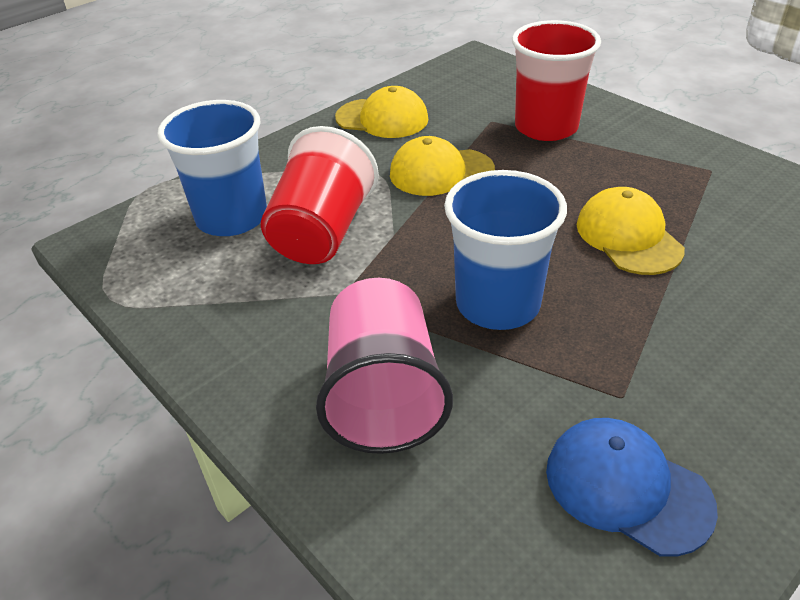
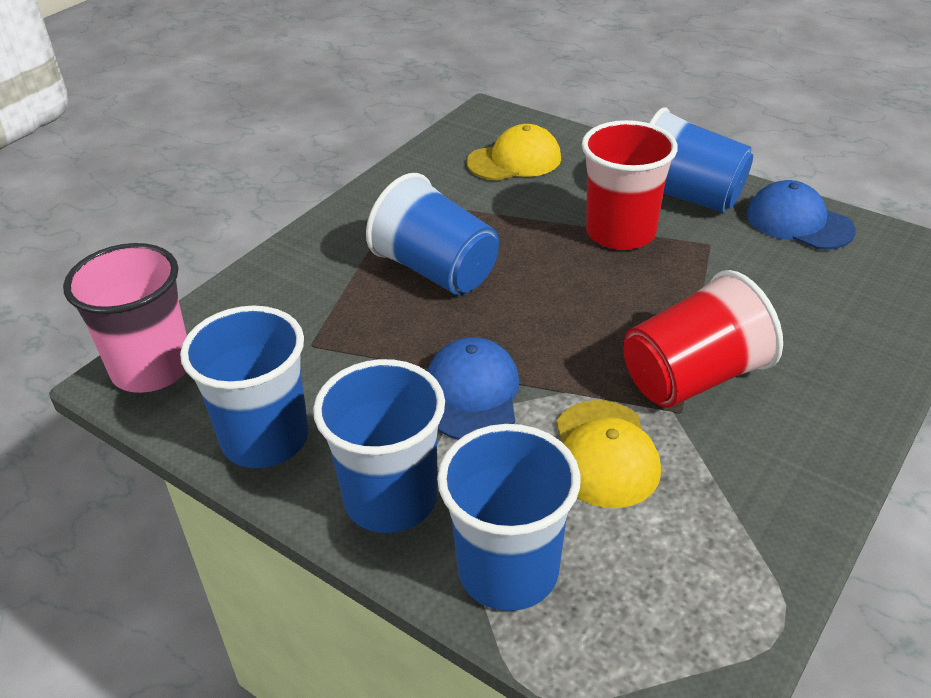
blue cap: [546,418,718,557] = 1 -> [428,337,519,440] [747,180,856,250] = 2
blue cup: [157,100,267,236] [444,170,567,330] = 2 -> [180,306,309,468] [313,359,445,533] [366,173,499,295] [437,424,581,611] [649,107,753,213] = 5
yellow cap: [335,86,428,138] [390,136,495,196] [577,187,685,275] = 3 -> [467,124,561,181] [556,400,661,508] = 2

